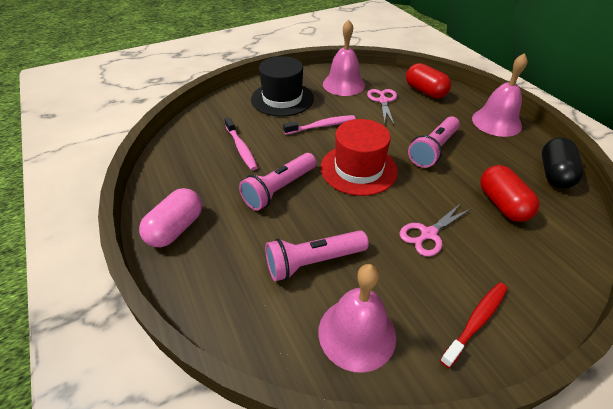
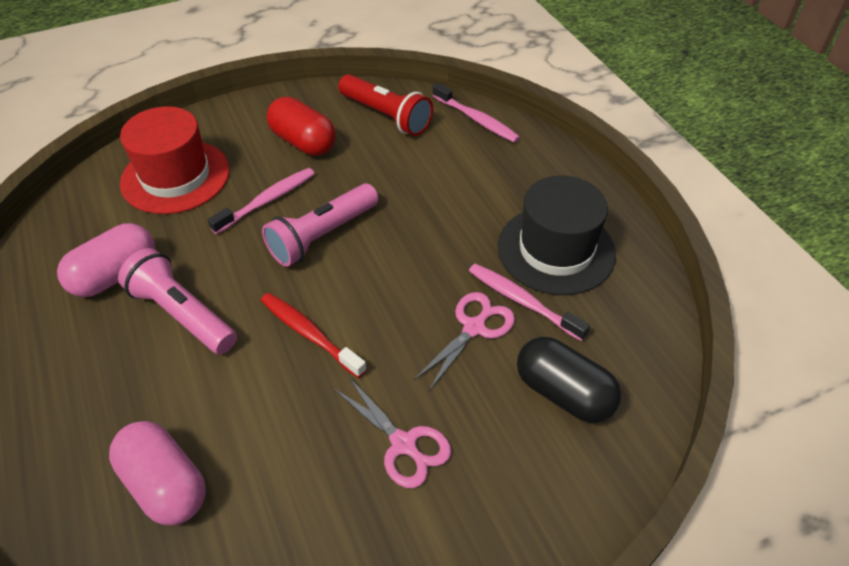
pink bell: [318,264,396,373] [323,20,365,96] [472,53,528,137] = 3 -> none = 0
pink capsule: [139,188,202,247] = 1 -> [57,223,155,297] [109,421,206,525] = 2
pink flashlight: [239,153,316,211] [265,230,369,281] [408,116,460,168] = 3 -> [118,248,237,355] [262,183,379,267] = 2
pink toothbrush: [225,117,258,170] [283,115,355,135] = 2 -> [208,168,315,234] [433,83,520,143] [469,263,590,341] = 3
red capsule: [406,63,451,99] [480,165,540,222] = 2 -> [267,97,336,156] = 1
red flashlight: none = 0 -> [338,74,433,136] = 1

